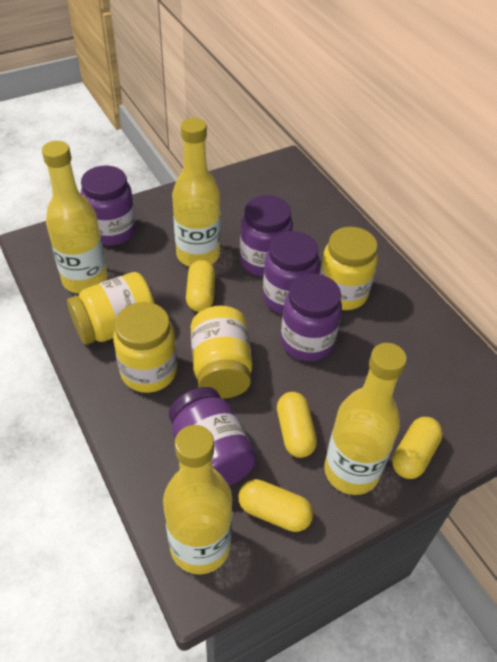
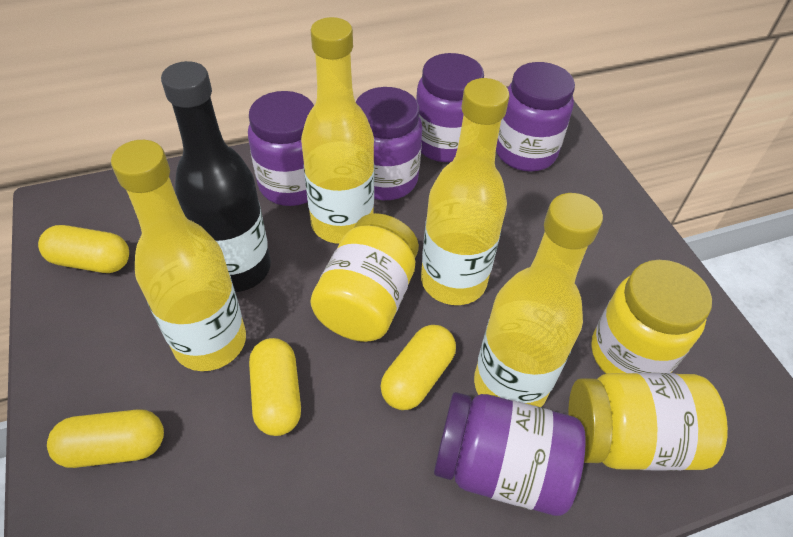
black bottle: none = 0 -> [161,61,271,292] = 1
yellow jar: [67,272,155,345] [113,302,177,393] [191,306,252,399] [320,227,378,310] = 4 -> [310,213,419,342] [568,373,728,471] [591,260,712,374] = 3

